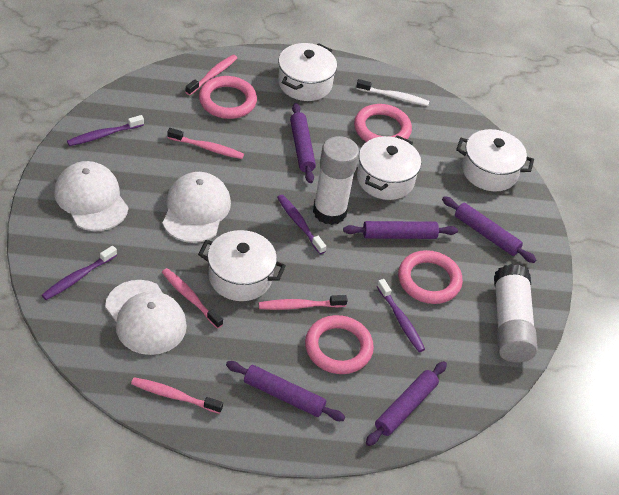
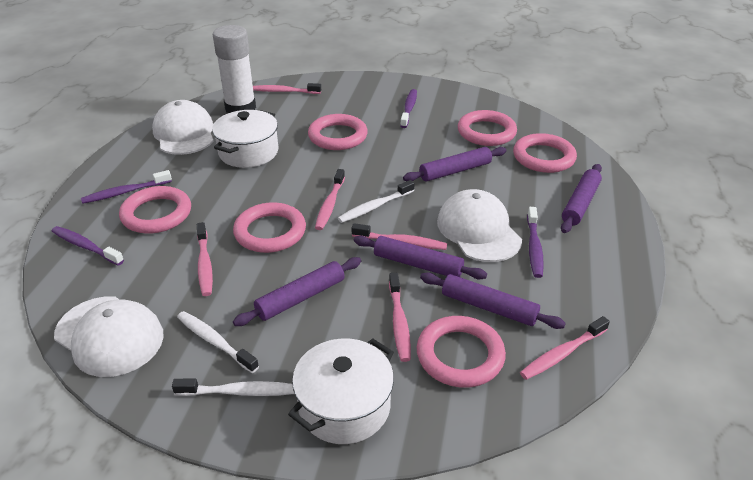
pink ring: [199,76,257,119] [305,315,374,374] [354,104,412,142] [398,250,463,304] = 4 -> [119,186,191,234] [233,202,306,253] [308,114,368,150] [417,316,506,388] [458,110,517,146] [513,133,577,173] = 6
pink toothbrush: [131,377,223,414] [162,268,223,329] [167,128,244,159] [185,55,237,95] [259,295,348,310] = 5 -> [197,222,213,296] [253,83,321,94] [315,169,345,230] [352,223,447,250] [389,273,411,362] [520,316,610,380] = 6
white glue stick: [313,136,359,225] [494,264,538,363] = 2 -> [213,25,256,113] = 1
white pot: [198,230,286,301] [278,43,337,101] [357,135,421,200] [456,129,534,191] = 4 -> [212,110,278,168] [288,339,394,444] = 2
white toothbrush: [356,79,429,106] = 1 -> [172,379,295,396] [177,311,259,373] [338,180,415,223] = 3

